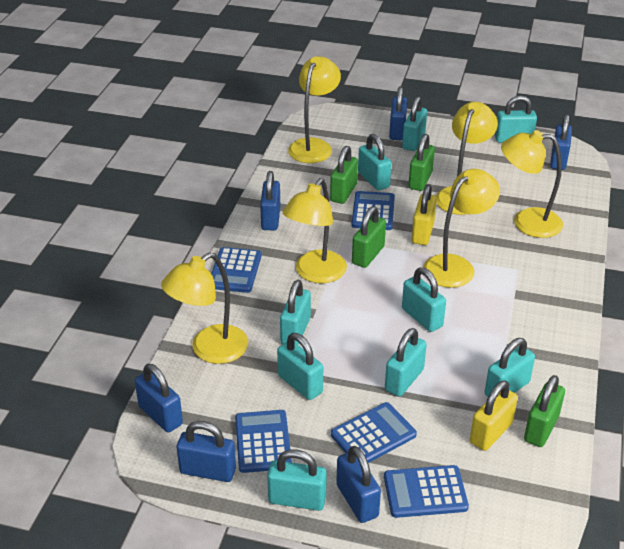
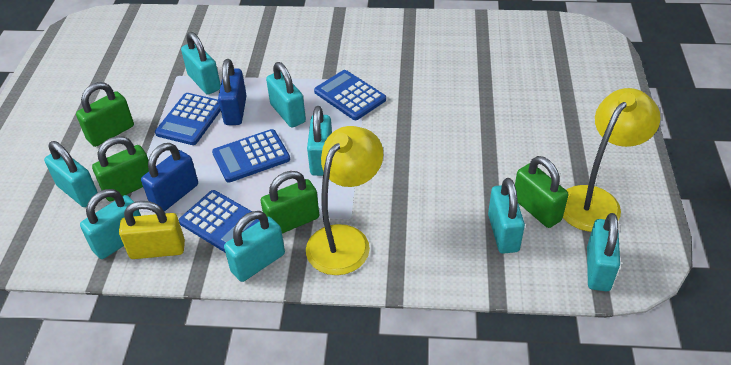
blue calculator: [211,247,261,293] [235,410,292,473] [331,402,417,463] [351,191,395,230] [384,465,469,518] = 5 -> [155,93,221,145] [179,190,259,252] [212,129,290,183] [314,70,386,120] = 4
blue padlock: [135,364,183,433] [177,421,236,482] [260,171,280,230] [336,446,381,523] [389,86,407,140] [550,114,572,170] = 6 -> [141,143,198,212] [218,59,247,125] = 2
turquoise padlock: [267,449,327,511] [277,333,323,400] [280,280,311,345] [358,134,391,191] [385,328,427,397] [402,96,427,151] [402,267,446,332] [485,338,535,397] [495,95,537,143] = 9 -> [44,141,98,207] [80,189,141,259] [181,32,221,95] [224,211,285,282] [266,62,306,128] [307,106,332,176] [488,178,525,254] [587,213,620,291] = 8
yellow lamp: [161,252,248,364] [283,178,347,283] [288,56,341,163] [423,169,500,288] [436,102,498,215] [501,130,563,238] = 6 -> [306,126,383,275] [563,88,660,232] = 2
yellow padlock: [412,185,437,245] [470,380,518,451] = 2 -> [119,201,185,259] = 1

